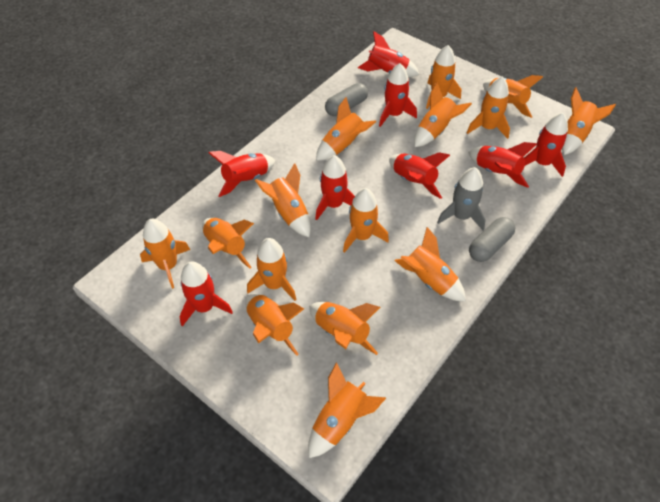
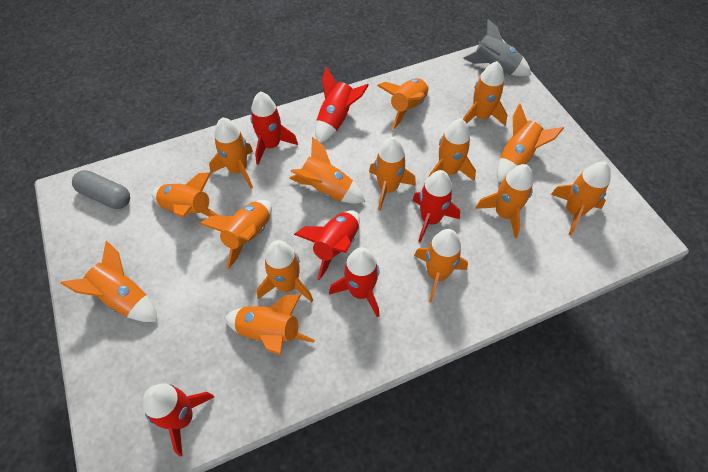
grey capsule: [325,83,368,116] [469,217,515,262] = 2 -> [72,170,130,209] = 1
red rocket: [179,261,233,327] [209,151,275,197] [315,155,355,220] [358,31,420,77] [379,63,417,127] [389,153,450,199] [468,142,537,188] [524,113,568,177] = 8 -> [143,383,214,457] [250,91,298,165] [294,210,360,280] [315,67,369,143] [329,247,379,318] [412,170,460,243] = 6

